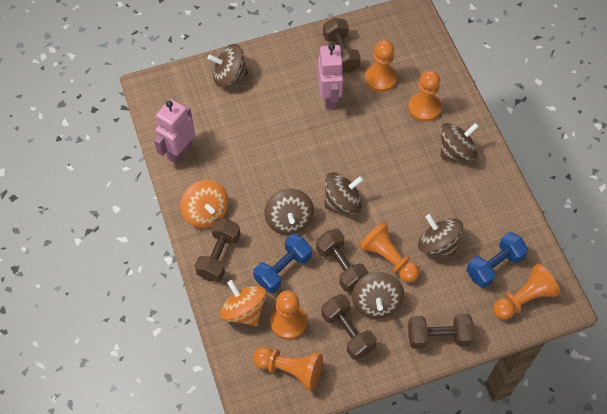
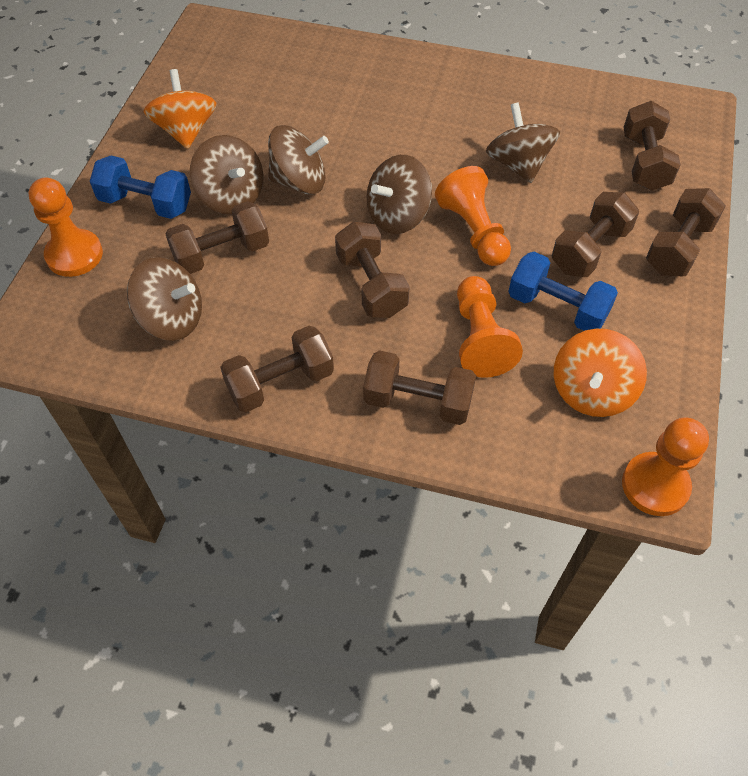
brown dumbbell: [195,218,240,282] [316,229,368,292] [321,294,377,360] [323,18,361,73] [408,314,474,349] = 5 -> [165,201,269,274] [220,326,334,412] [335,221,410,318] [363,350,476,425] [552,192,639,277] [623,101,681,191] [646,188,726,276] = 7
brown spinning top: [207,44,248,87] [264,188,314,235] [324,172,364,214] [352,272,404,319] [418,214,463,257] [440,123,479,160] = 6 -> [127,257,202,341] [190,135,264,214] [268,125,329,194] [366,155,432,234] [486,102,560,183] = 5
orange pawn: [253,347,323,391] [270,291,307,340] [359,222,420,283] [365,40,397,92] [408,70,441,122] [493,264,560,320] = 6 -> [29,178,103,277] [435,166,511,266] [457,276,523,378] [622,417,709,516] = 4
pink robot: [154,99,195,164] [318,44,344,109] = 2 -> none = 0

